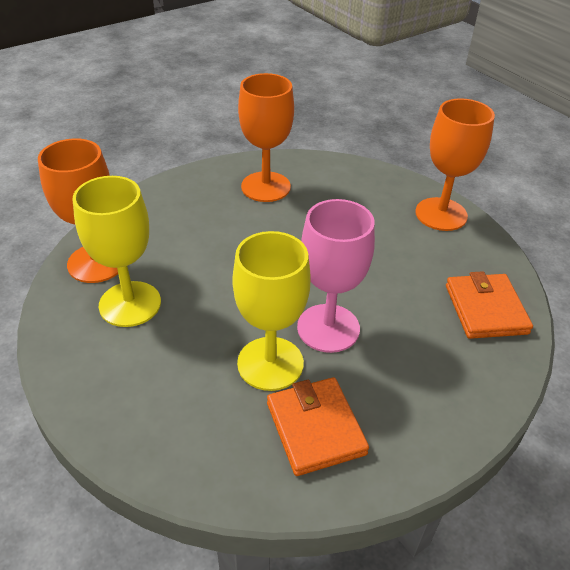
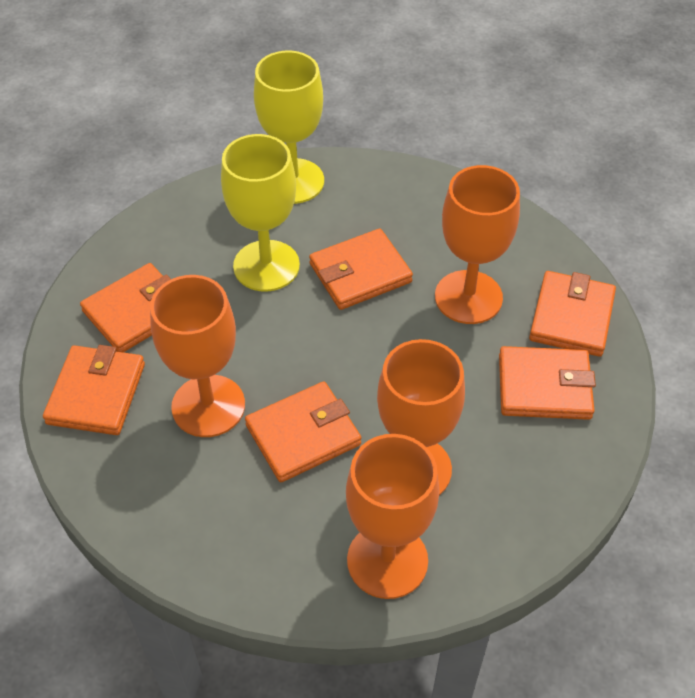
orange goblet: [38,138,118,283] [238,73,294,202] [415,98,495,231] = 3 -> [150,275,245,437] [346,434,439,599] [377,339,465,496] [435,165,520,324] = 4
orange wallet: [267,377,369,476] [446,271,533,339] = 2 -> [43,345,145,435] [80,263,171,352] [245,381,361,482] [309,228,413,310] [499,346,596,420] [529,271,616,357] = 6
pink goblet: [297,199,375,353] = 1 -> none = 0

